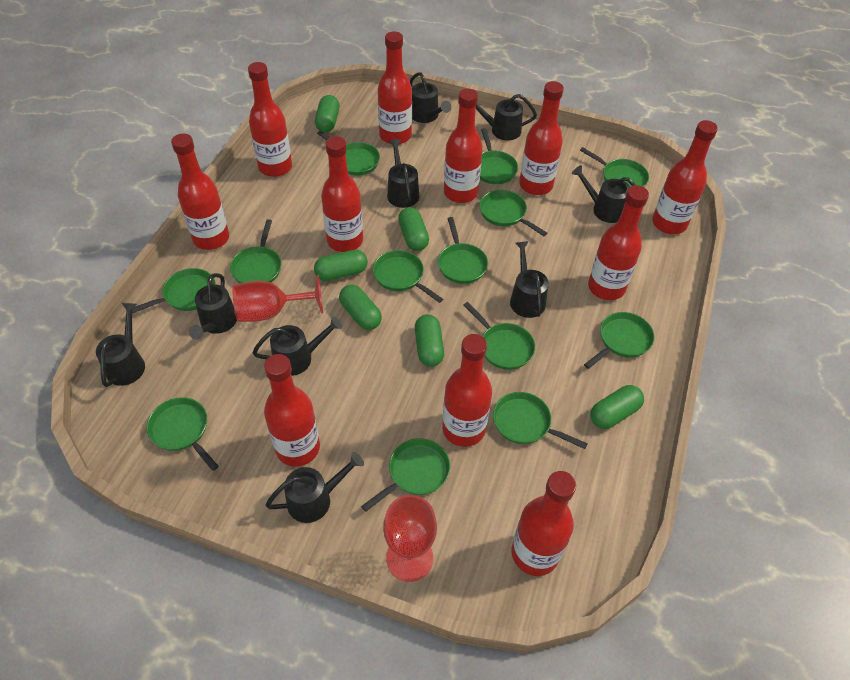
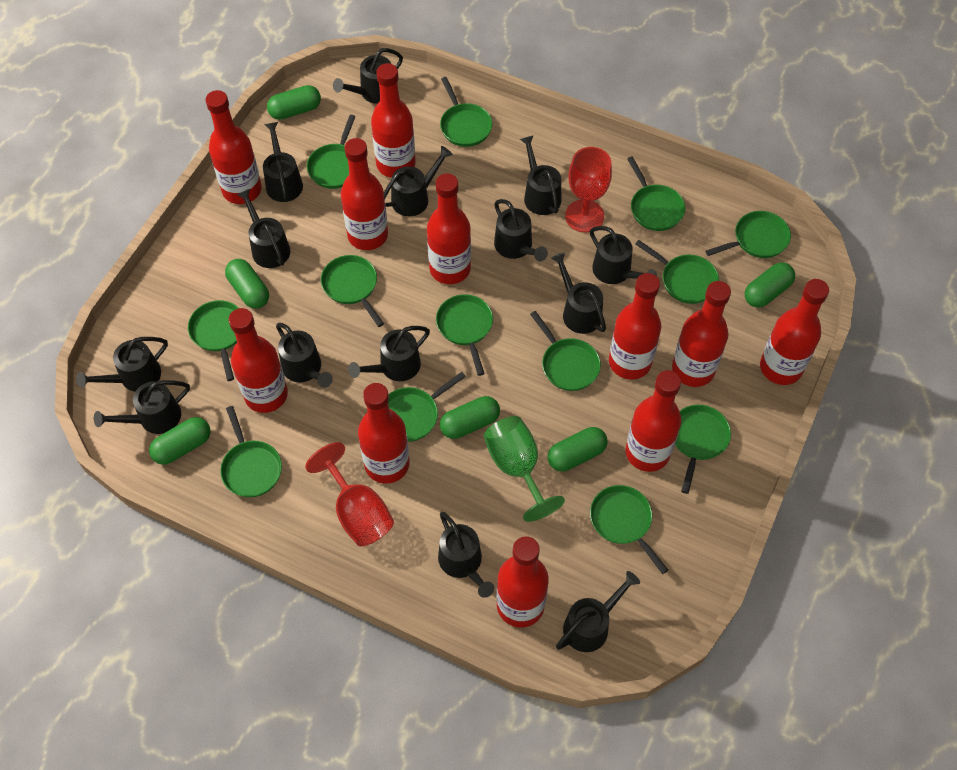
black watering can: [96,303,145,387] [189,273,237,340] [252,316,342,376] [266,452,364,523] [387,139,419,208] [410,72,451,123] [476,94,537,140] [510,241,549,318] [572,165,635,223] = 9 -> [76,337,168,392] [94,380,190,434] [236,189,290,268] [263,122,303,202] [276,323,333,388] [333,48,403,104] [348,326,430,381] [384,146,453,216] [438,512,494,598] [494,199,548,261] [520,135,561,215] [551,252,606,334] [556,571,640,652] [590,226,657,284] = 14
green goblet: none = 0 -> [484,416,565,522] = 1

